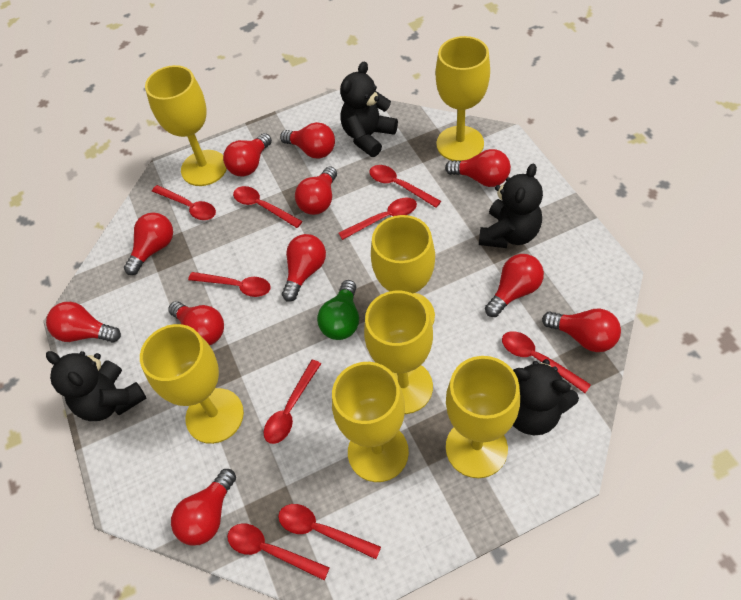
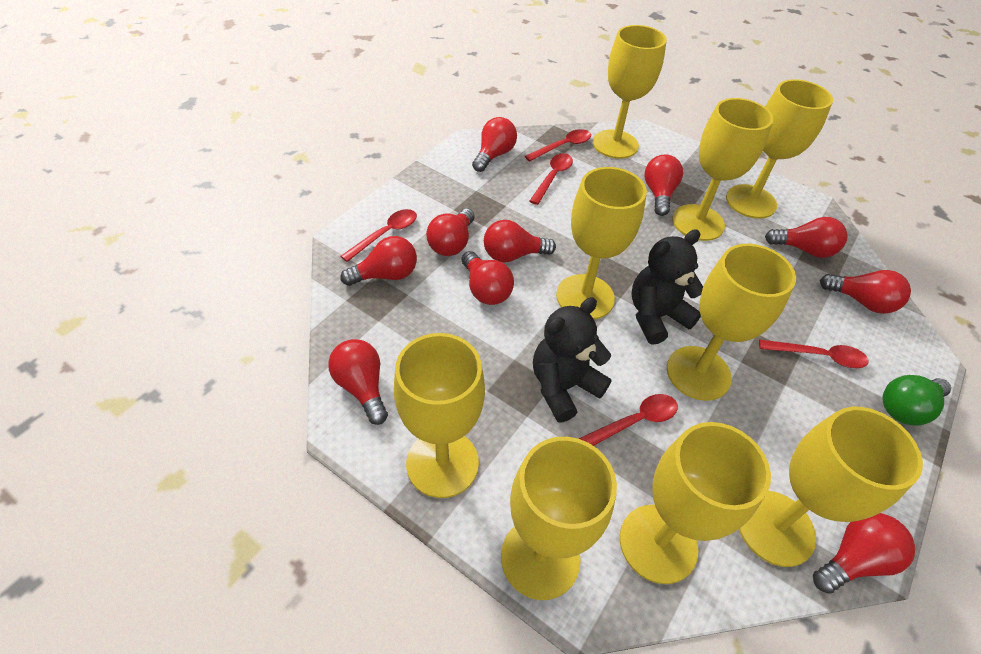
black teddy bear: [46,351,146,421] [340,62,398,157] [479,164,543,248] [513,359,579,435] = 4 -> [533,297,612,423] [631,229,703,345] = 2
red light bulb: [46,302,121,343] [124,212,173,275] [168,301,224,345] [171,469,236,546] [223,133,272,177] [280,122,335,159] [282,234,326,302] [295,166,337,215] [445,149,511,187] [485,254,544,317] [542,309,621,352] = 11 -> [328,339,388,425] [340,236,417,286] [426,209,475,256] [462,251,514,305] [472,117,517,172] [484,220,556,262] [644,155,683,216] [765,217,847,258] [813,513,915,594] [820,270,911,314] = 10
red spoon: [152,185,216,220] [188,272,271,297] [227,524,330,580] [233,186,303,228] [264,360,321,444] [278,504,381,559] [339,198,417,240] [370,165,441,208] [502,331,591,393] = 9 -> [341,209,417,262] [525,129,591,161] [530,153,573,205] [578,394,678,446] [759,339,868,368] = 5
yellow goblet: [140,324,244,444] [145,65,227,186] [332,362,409,482] [364,291,433,414] [371,215,435,326] [436,36,490,161] [446,356,520,478] = 7 -> [394,333,485,498] [501,437,617,600] [556,167,647,320] [593,25,667,159] [620,422,771,584] [667,244,796,401] [672,98,773,241] [726,79,833,219] [739,406,923,567] = 9

